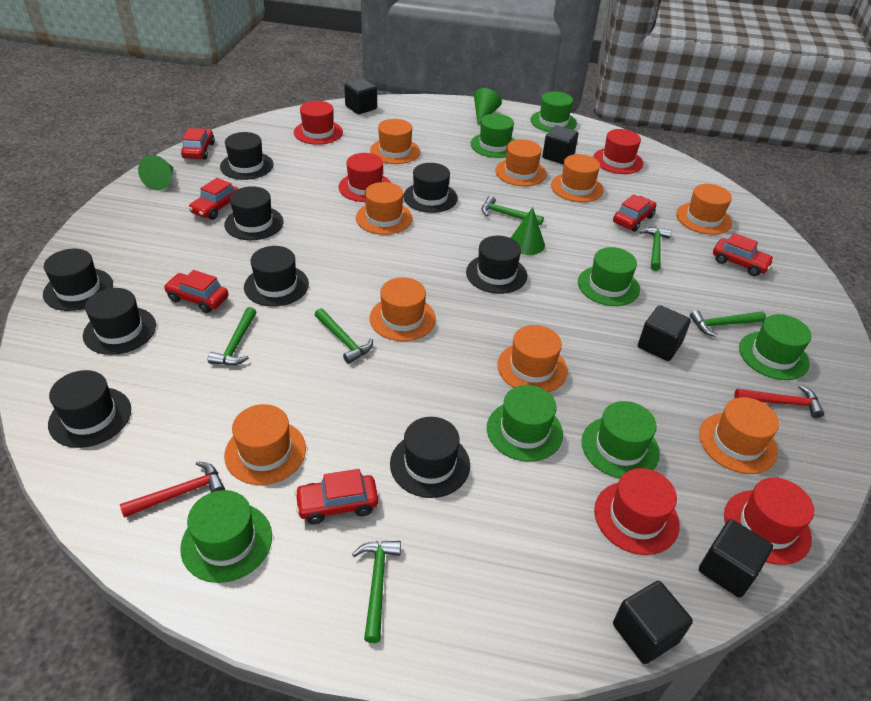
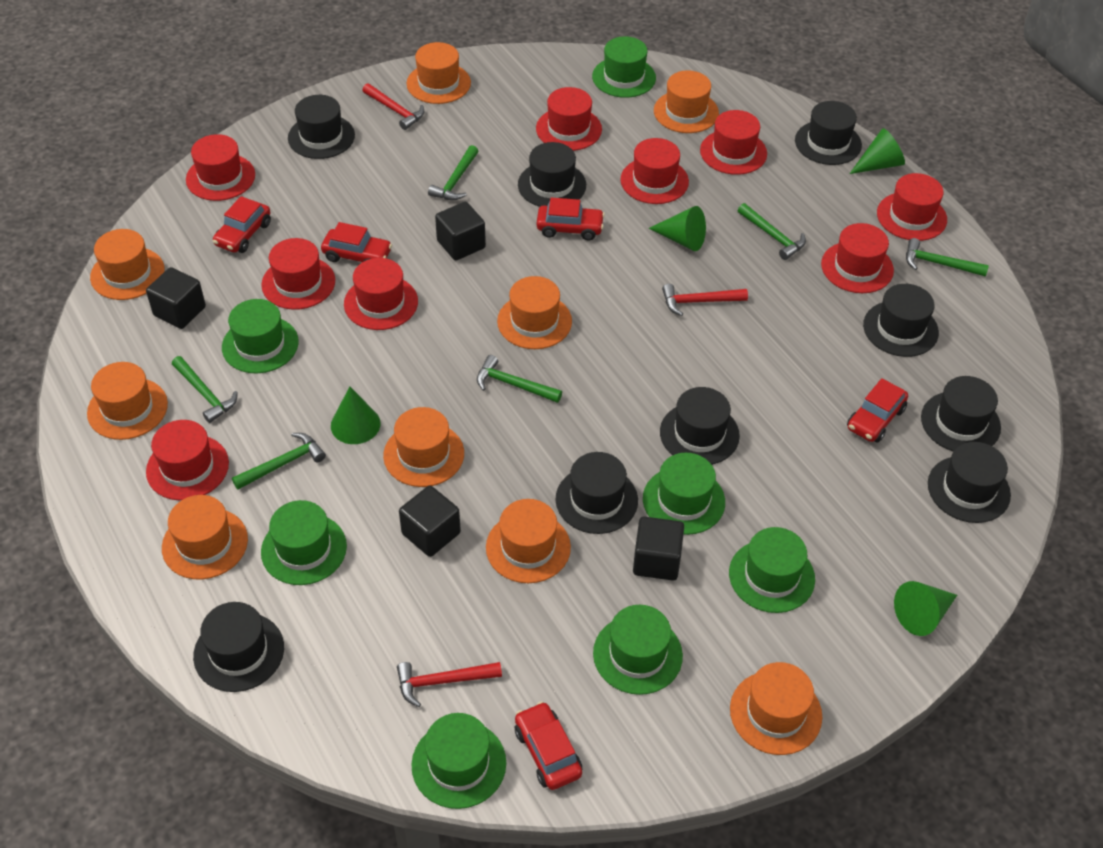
black cube: [344,78,377,114] [542,125,579,164] [613,581,693,664] [638,305,691,361] [699,519,773,598] = 5 -> [146,267,206,329] [399,485,461,557] [435,202,486,261] [633,517,684,581] = 4
green cone: [138,155,173,190] [474,88,502,125] [511,207,545,255] = 3 -> [331,387,381,444] [649,206,706,251] [849,128,905,174] [894,581,957,636] = 4
red car: [164,270,229,313] [181,128,215,159] [189,178,239,220] [294,469,378,524] [613,194,656,232] [713,233,774,276] = 6 -> [213,196,271,253] [321,222,392,262] [515,701,582,790] [537,198,605,241] [847,378,908,443] = 5
red hammer: [120,461,225,518] [734,385,824,418] = 2 -> [362,83,425,130] [397,662,502,707] [662,284,748,316] = 3
red hat: [294,101,343,145] [338,153,391,202] [593,129,643,174] [594,468,680,555] [724,478,814,565] = 5 -> [146,420,229,501] [186,134,255,201] [261,238,335,310] [344,258,418,330] [536,87,602,151] [620,138,689,204] [700,110,767,175] [821,223,894,293] [877,173,947,241] = 9

